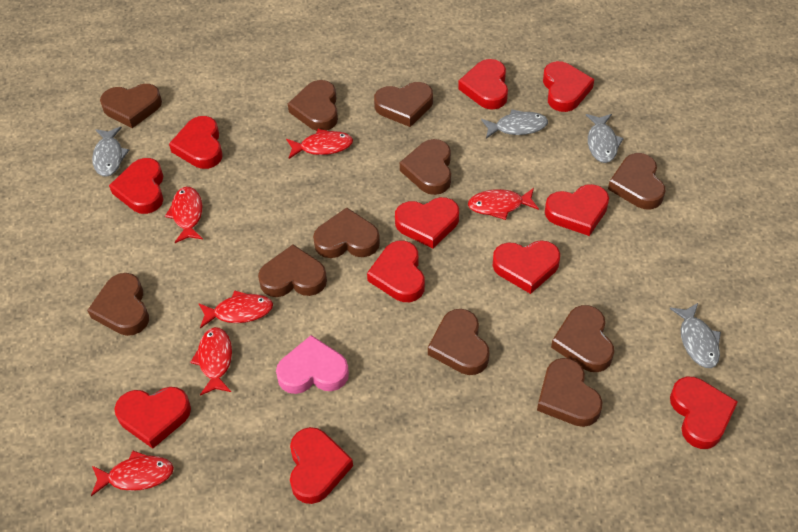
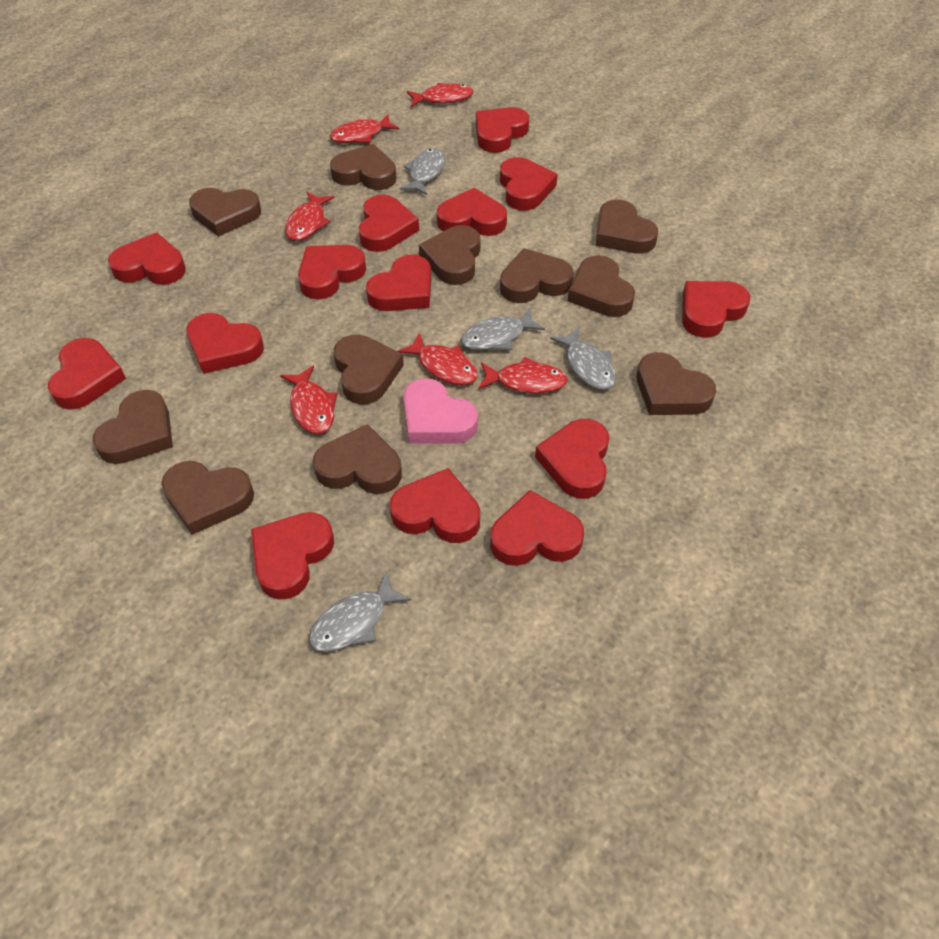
red heart: [109,158,164,214] [114,387,191,449] [169,116,223,169] [290,427,353,504] [367,241,425,302] [395,197,459,249] [458,59,508,110] [493,240,560,294] [543,61,594,112] [545,184,609,236] [670,377,738,449] = 11 -> [48,338,126,410] [108,232,186,285] [186,313,264,374] [251,512,334,600] [298,245,366,300] [359,195,419,252] [366,255,431,311] [390,468,480,543] [437,188,507,236] [476,107,529,153] [490,490,584,566] [500,157,558,211] [535,419,610,499] [682,281,751,338] = 14

